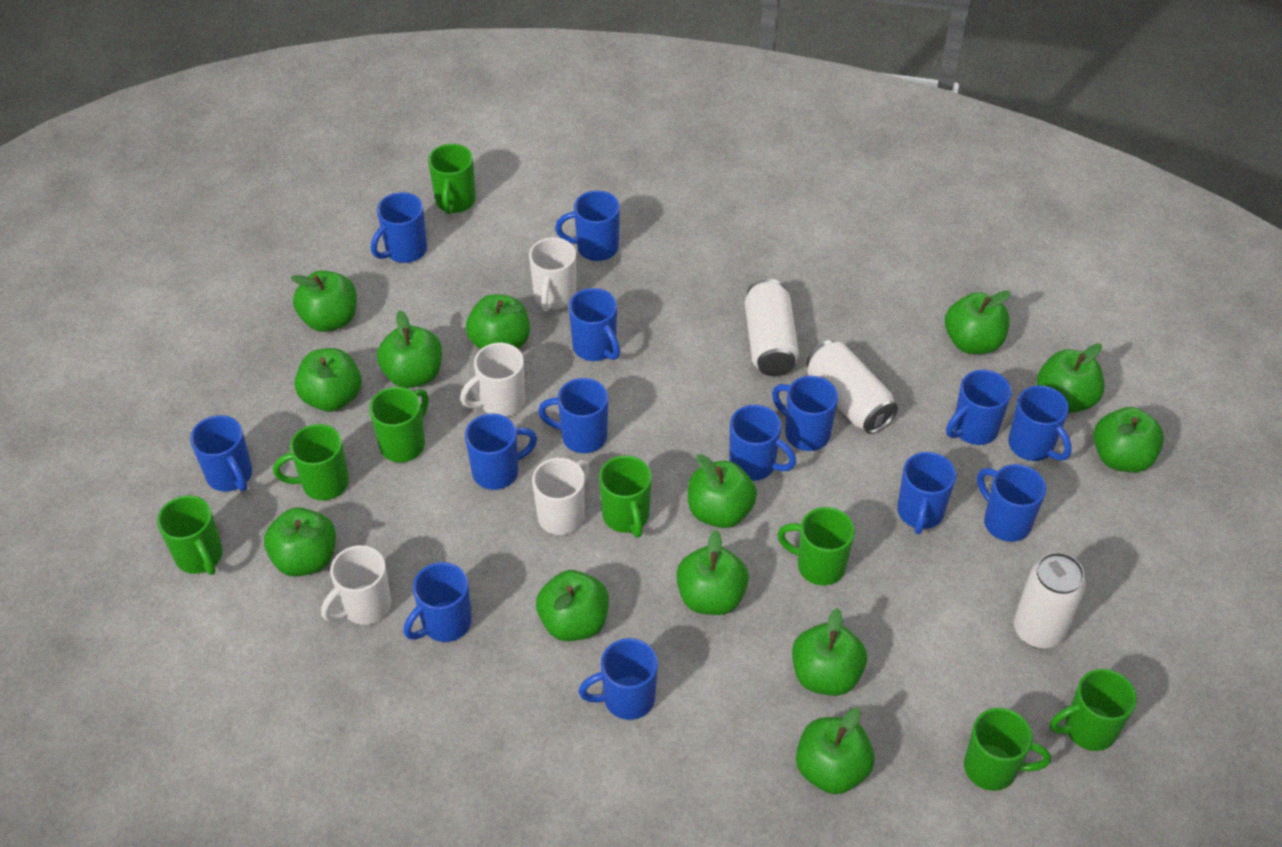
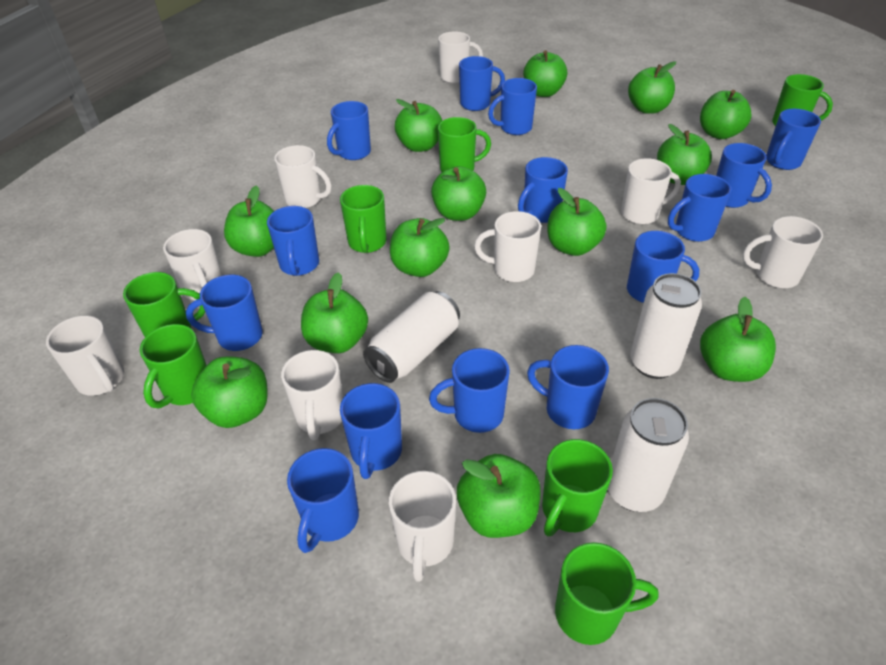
green mug: [157,495,223,575] [273,424,349,500] [369,387,429,462] [428,144,476,214] [599,455,652,538] [777,507,855,585] [964,708,1051,791] [1050,669,1137,751] = 8 -> [123,272,205,337] [140,324,207,408] [340,185,387,253] [438,117,491,172] [542,439,613,536] [555,542,658,645] [772,74,833,126] = 7
white mug: [321,545,391,625] [460,343,525,417] [529,237,576,312] [532,458,589,535] = 4 -> [46,316,124,396] [163,229,222,300] [274,145,331,208] [281,350,343,440] [389,471,456,582] [438,31,483,83] [474,211,541,282] [621,158,681,224] [743,216,823,288] = 9

